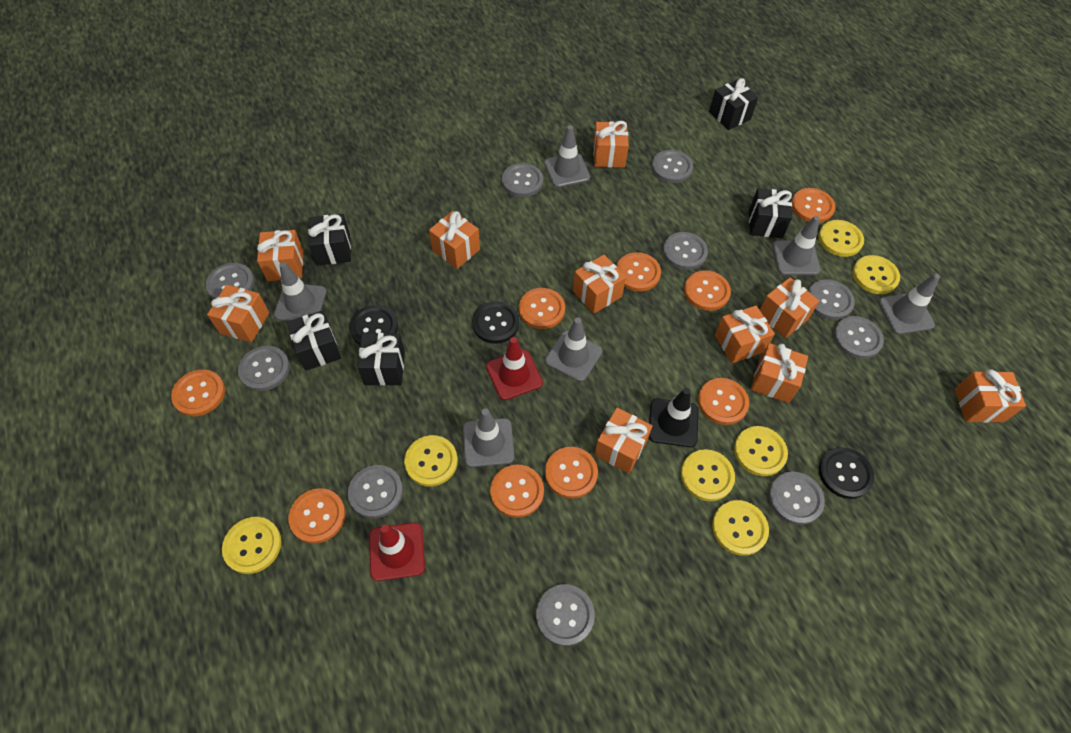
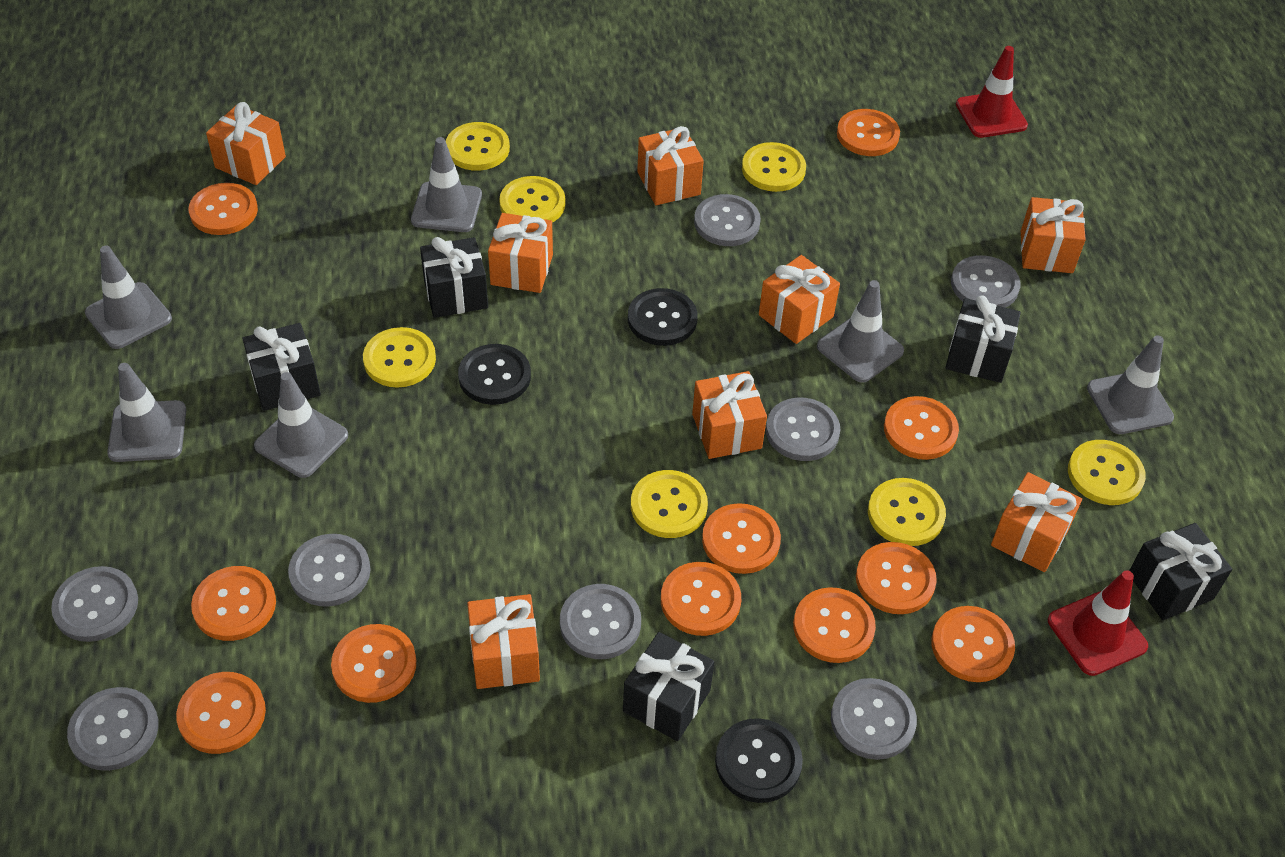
black traffic cone: [649,388,699,447] = 1 -> none = 0
grey button: [206,263,254,299] [238,346,290,391] [348,465,403,518] [502,163,543,197] [536,584,595,646] [652,150,693,183] [663,232,708,270] [768,472,825,525] [808,279,855,320] [833,316,884,359] = 10 -> [51,566,138,642] [67,687,159,771] [288,534,371,607] [560,584,641,659] [694,194,761,246] [766,398,840,461] [831,678,917,760] [951,255,1021,308] = 8
orange button: [171,369,225,416] [288,488,346,543] [490,464,544,518] [519,288,565,329] [545,447,598,499] [617,252,661,291] [684,270,731,311] [698,378,749,425] [791,188,835,223] = 9 -> [176,672,266,754] [189,183,258,235] [191,566,276,641] [331,624,416,703] [661,562,741,636] [702,503,781,574] [793,587,876,663] [837,109,900,156] [856,542,937,614] [884,396,959,460] [931,606,1015,682] = 11
orange gift: [207,285,269,342] [257,230,304,281] [429,211,480,269] [573,255,626,314] [593,121,629,168] [594,408,652,474] [715,306,775,363] [751,343,808,403] [760,277,819,338] [955,369,1026,423] = 10 -> [206,102,286,185] [467,594,540,689] [488,213,553,293] [637,126,704,205] [692,371,767,459] [759,255,840,344] [991,472,1082,572] [1021,197,1086,273] = 8

